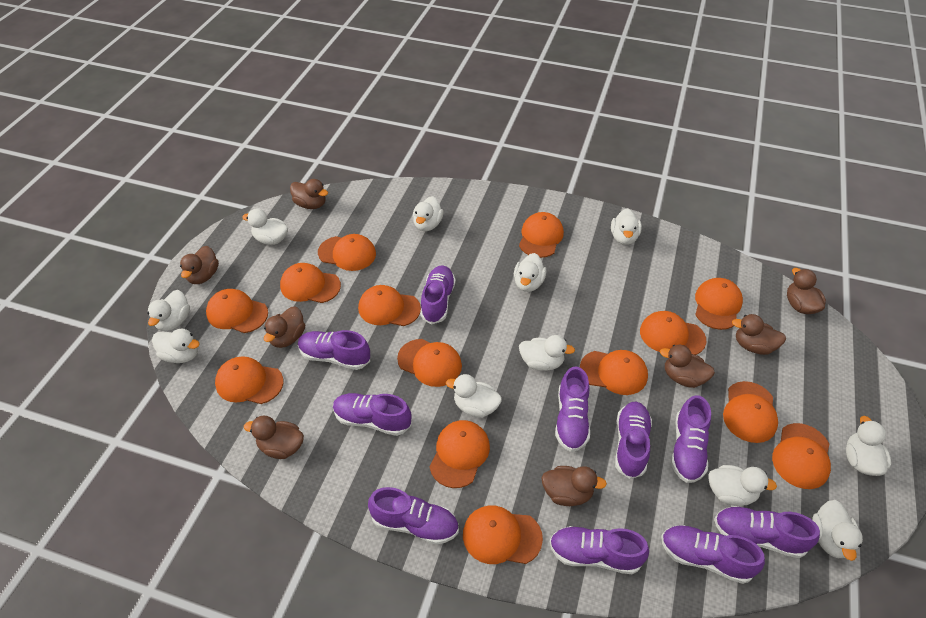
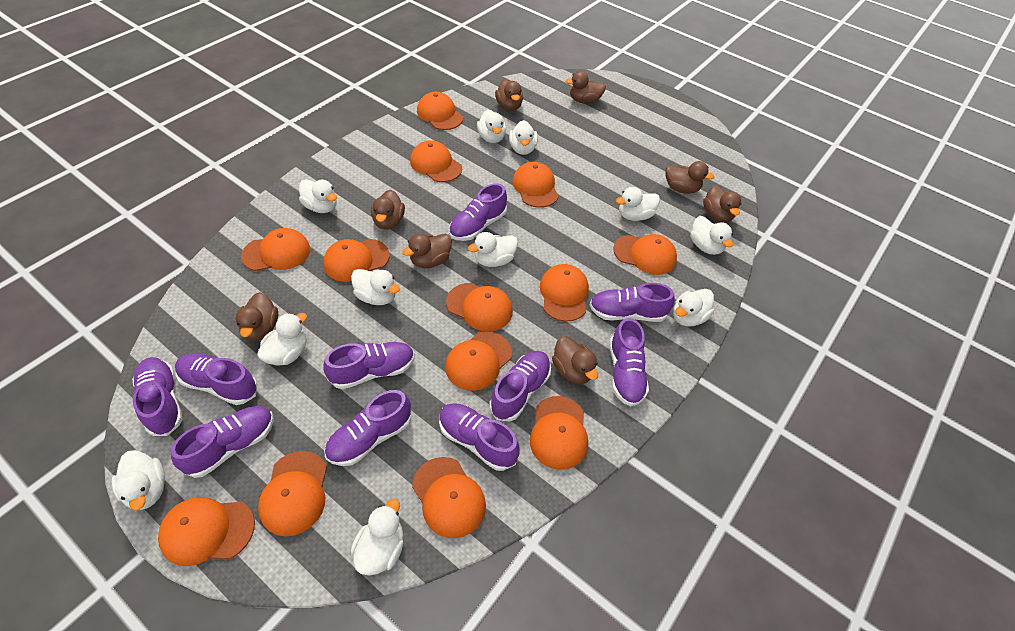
orange cap: [206,289,268,333] [215,356,283,404] [280,263,341,303] [318,234,376,271] [358,285,421,326] [397,339,462,387] [429,420,490,488] [463,505,543,564] [519,212,564,258] [580,350,648,395] [640,311,706,355] [695,278,743,330] [723,381,778,443] [772,423,831,489] = 14 -> [158,497,255,566] [241,228,310,271] [258,451,327,536] [323,239,390,282] [410,140,462,182] [412,457,486,538] [417,92,463,130] [445,331,512,391] [446,283,513,332] [512,162,559,208] [530,396,588,470] [540,264,589,322] [613,234,677,275] = 13

